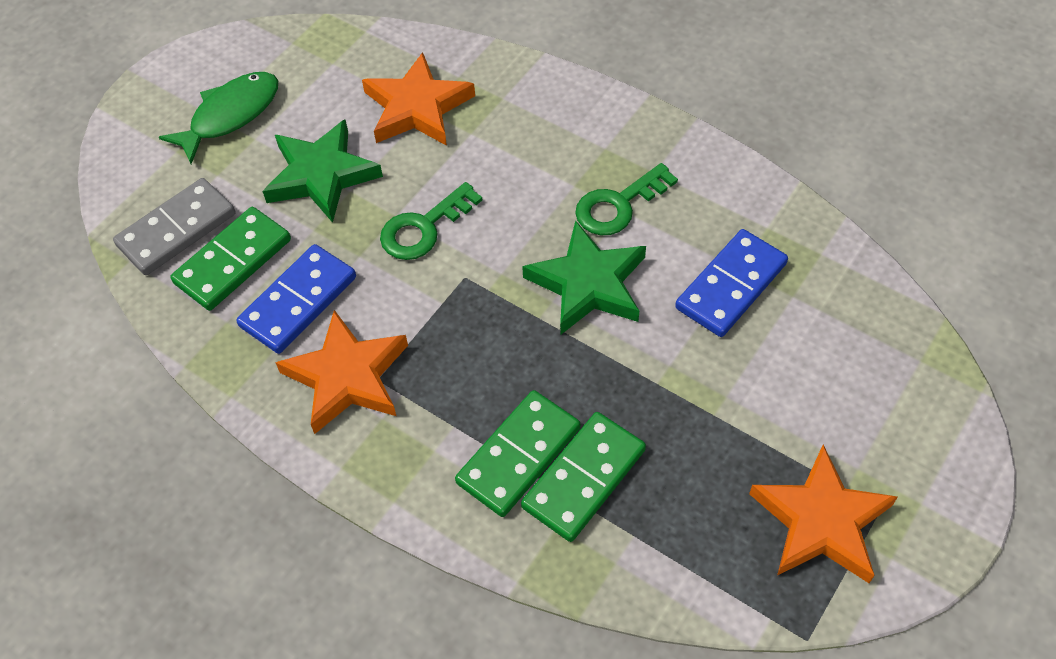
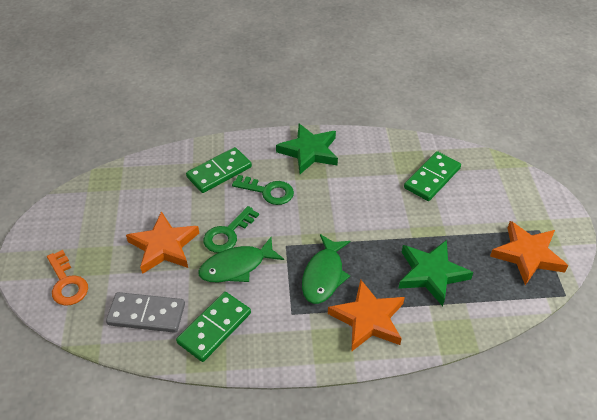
blue domino: [236,244,356,354] [675,229,788,337] = 2 -> none = 0
green fish: [159,72,278,164] = 1 -> [198,237,284,282] [302,234,350,304] = 2
orange key: none = 0 -> [47,250,88,306] = 1

